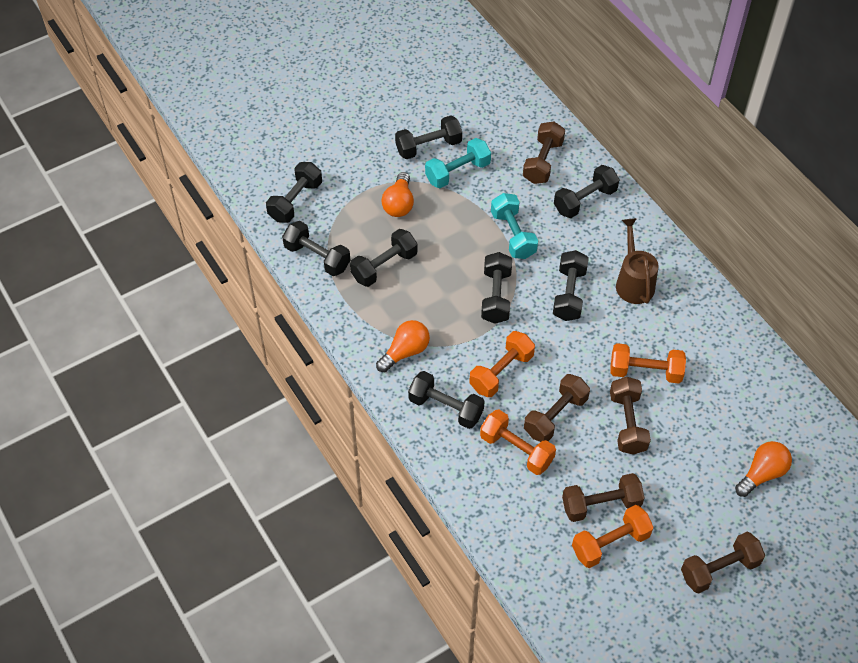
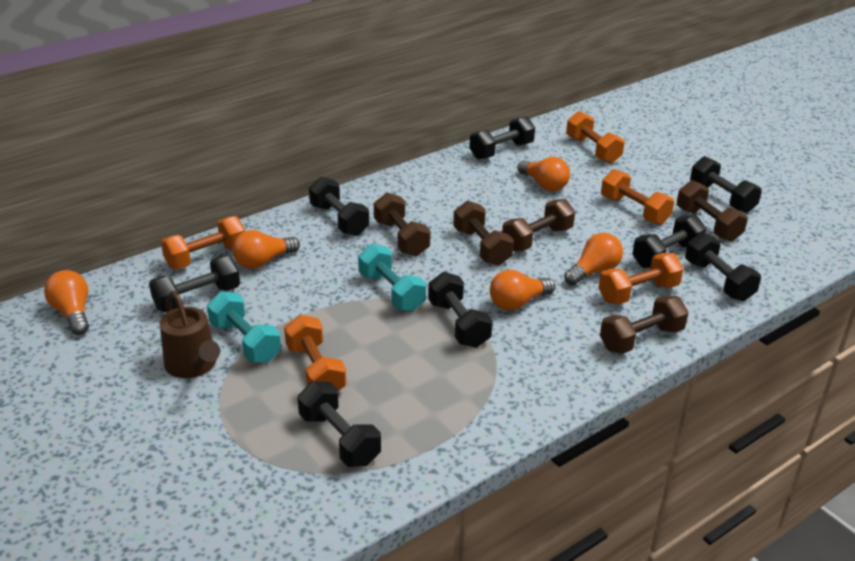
orange dumbbell: [469,331,535,397] [480,410,556,475] [572,505,654,568] [611,343,686,383] = 4 -> [161,216,245,269] [284,315,346,391] [566,111,625,164] [598,253,684,304] [601,169,674,225] = 5
orange light bulb: [376,320,430,372] [381,172,414,217] [735,441,792,497] = 3 -> [44,270,89,335] [232,230,300,269] [490,270,555,310] [517,157,570,191] [564,233,623,285] = 5

